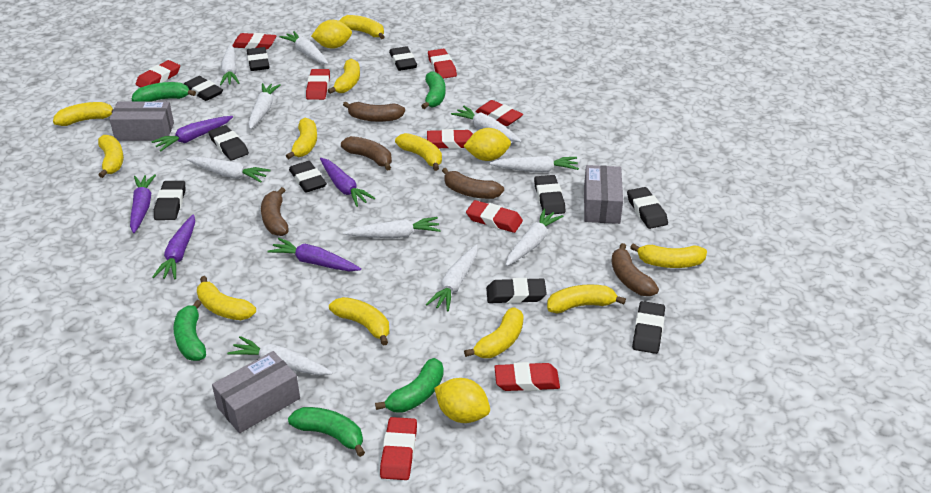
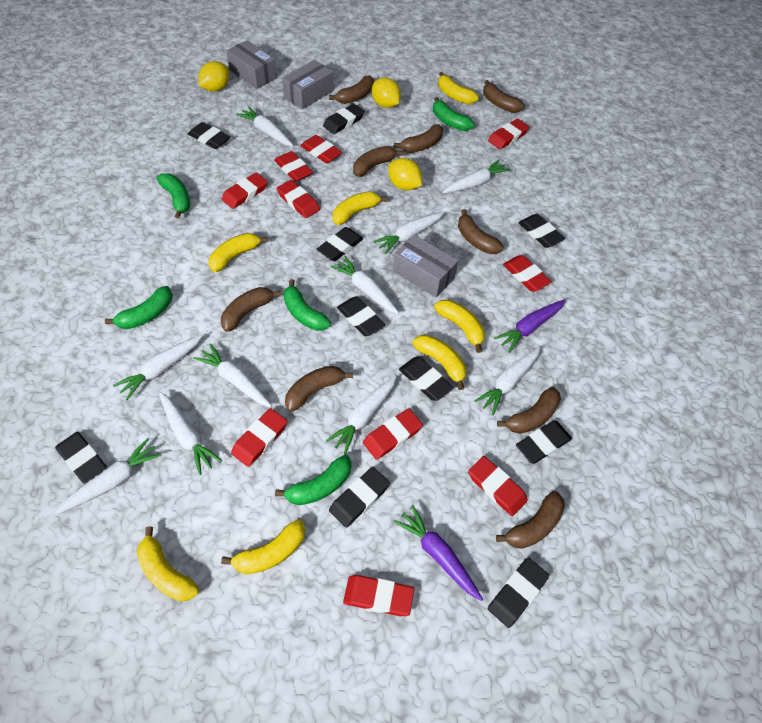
brown banana: [261,187,289,236] [341,136,392,170] [343,102,405,122] [442,168,504,199] [612,243,659,296] = 5 -> [221,287,281,332] [285,366,353,412] [329,76,374,104] [353,146,403,177] [394,125,443,153] [458,209,504,254] [483,80,525,113] [496,491,565,549] [497,387,561,434] = 9
purple carrot: [130,174,156,233] [151,116,233,151] [152,215,195,279] [267,238,361,271] [320,158,375,207] = 5 -> [394,505,483,601] [494,300,565,353] = 2
red eraser: [136,60,180,87] [232,33,277,49] [306,69,330,100] [380,417,417,480] [427,129,473,149] [428,49,457,79] [466,200,523,233] [476,100,523,126] [494,362,560,391] = 9 -> [222,172,268,209] [231,408,287,467] [274,151,313,182] [277,180,320,218] [300,135,343,163] [343,575,414,616] [363,408,423,460] [468,456,528,516] [488,119,529,149] [503,255,552,292] = 10
yellow banana: [53,102,113,126] [98,135,124,178] [197,276,256,320] [286,118,317,159] [328,59,360,94] [329,297,389,346] [339,15,385,39] [395,133,442,171] [464,307,524,358] [547,284,626,313] [630,244,707,268] = 11 -> [137,526,199,602] [209,233,268,272] [221,519,305,574] [333,191,387,225] [412,335,466,390] [434,300,485,353] [438,72,479,104] = 7

